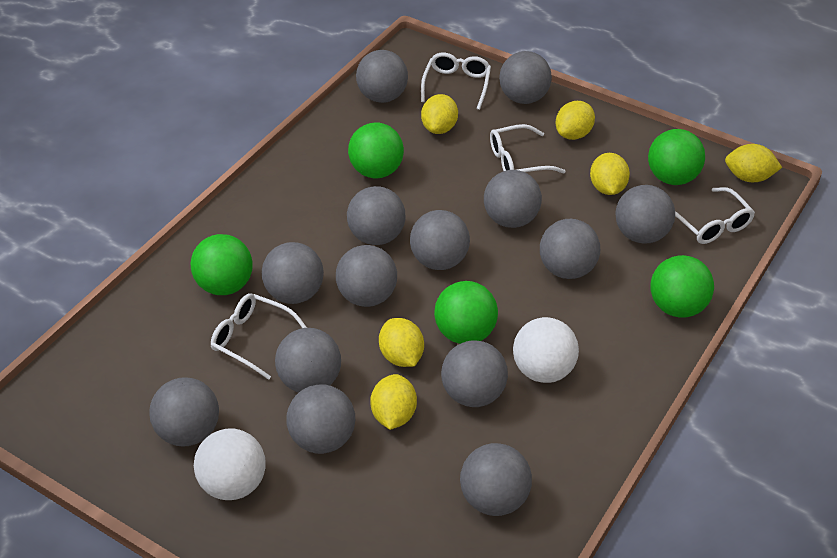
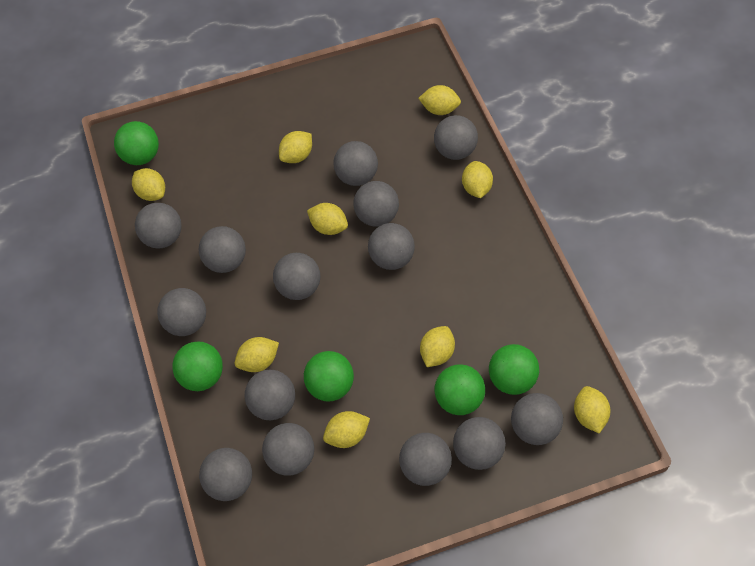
white ball: [194,428,266,500] [513,317,579,383] = 2 -> none = 0
white glasses: [211,293,307,380] [421,53,491,110] [490,124,566,174] [675,187,755,244] = 4 -> none = 0
yellow lemon: [370,374,417,430] [379,318,424,367] [421,94,458,134] [555,101,595,140] [590,153,630,195] [725,144,782,182] = 6 -> [132,168,165,201] [235,337,279,372] [279,131,312,163] [307,203,348,235] [323,411,370,448] [418,85,461,115] [420,326,455,367] [462,161,493,198] [574,386,610,433] = 9

